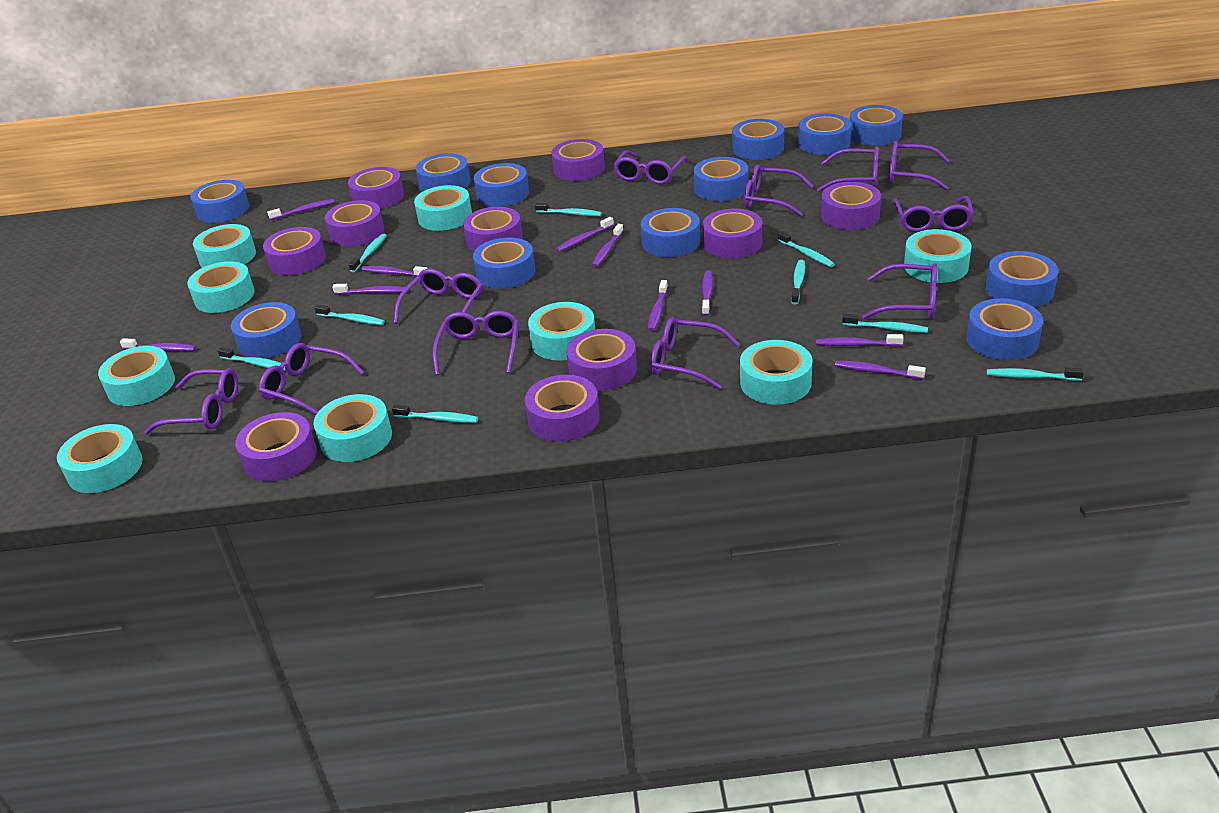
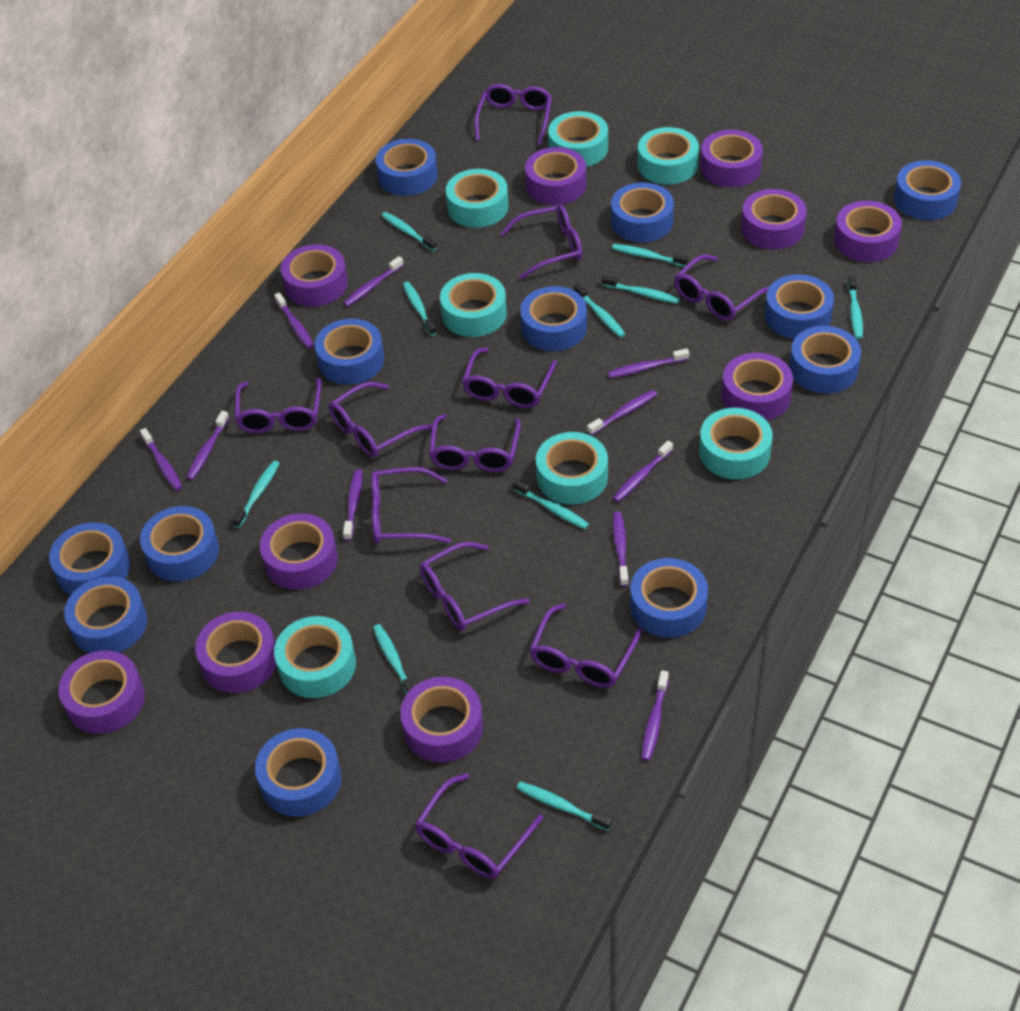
turquoise tape: [57,424,143,493] [98,346,175,406] [187,261,255,313] [193,224,256,268] [313,394,392,462] [414,185,472,231] [528,302,595,360] [740,340,812,405] [904,229,972,283] = 9 -> [274,616,356,698] [440,273,507,337] [446,169,509,228] [536,432,608,505] [548,111,608,167] [638,127,699,185] [699,408,773,480] = 7
turquoise toothbrush: [218,347,286,371] [315,305,385,325] [348,233,387,272] [392,405,478,423] [535,203,602,216] [778,231,835,267] [791,260,805,304] [842,314,928,333] [987,367,1084,381] = 9 -> [232,461,280,528] [373,624,414,695] [381,212,437,251] [403,282,437,336] [513,479,589,529] [516,781,612,831] [574,283,625,337] [602,275,680,304] [612,244,689,267] [848,275,863,339] = 10

